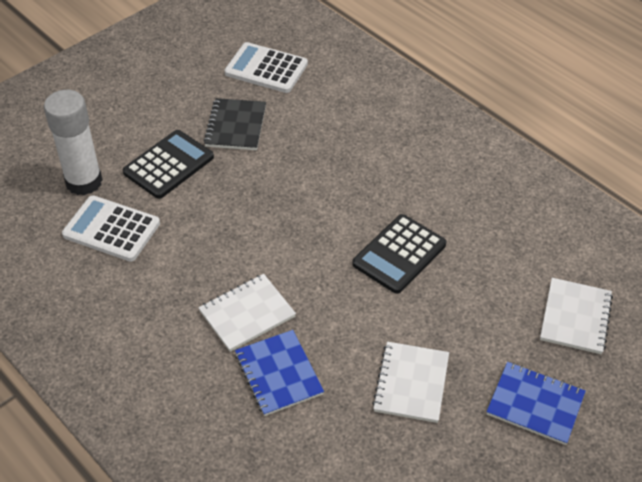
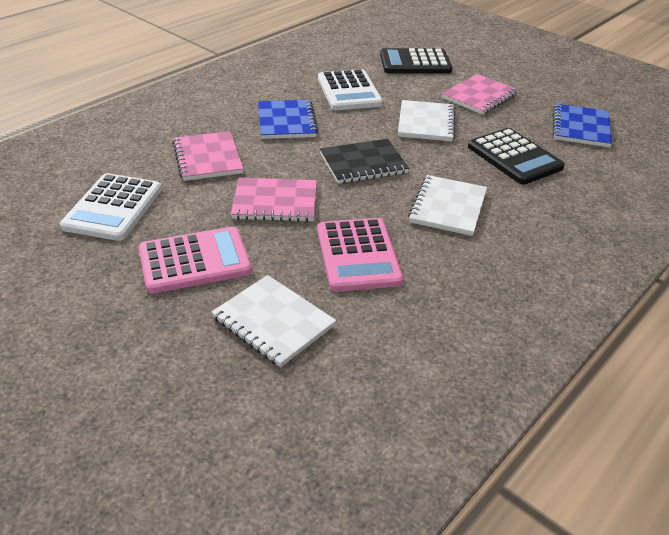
pink calculator: none = 0 -> [138,227,252,294] [317,218,403,292] = 2
pink notebook: none = 0 -> [173,131,243,181] [231,178,317,222] [441,74,518,115] = 3
white glue stick: [44,90,103,195] = 1 -> none = 0

